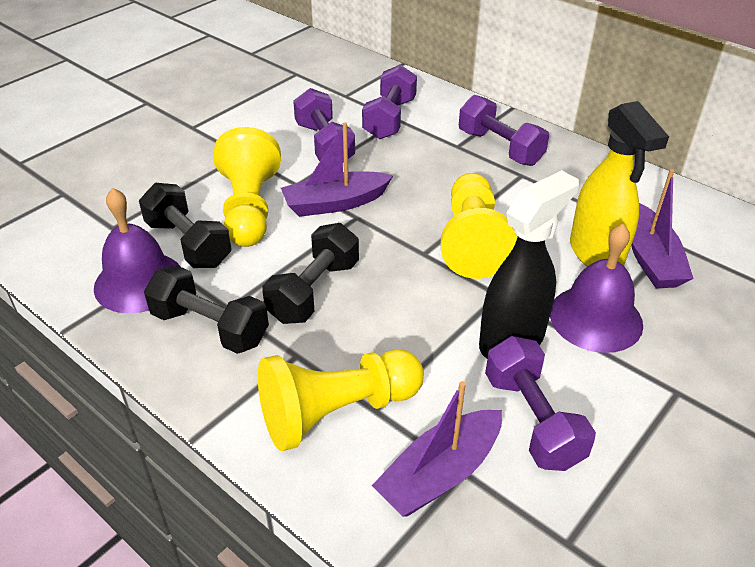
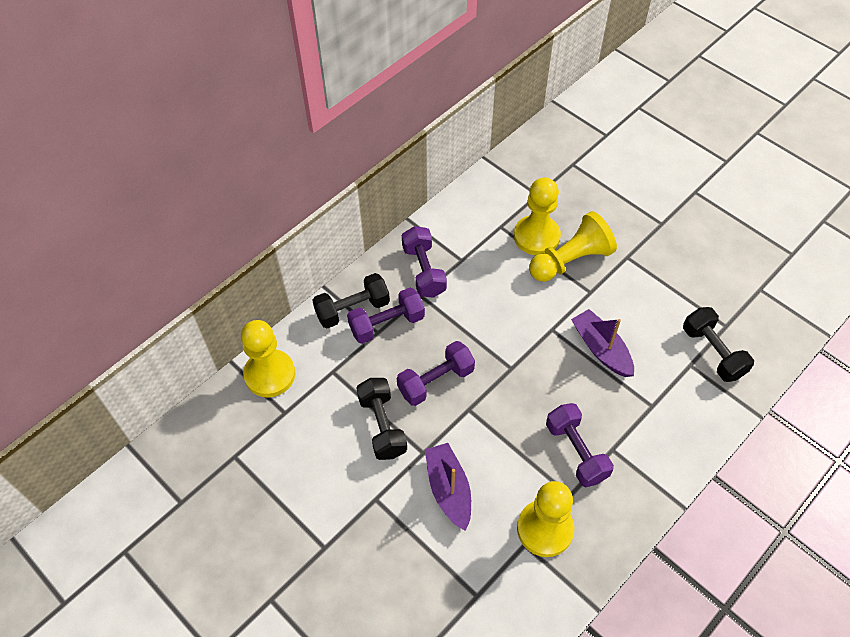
black spray bottle: [479,170,579,358] = 1 -> none = 0
purple bell: [94,188,181,313] [550,224,643,353] = 2 -> none = 0
purple boat: [281,122,393,217] [372,381,502,516] [631,169,694,288] = 3 -> [425,443,471,531] [571,309,634,377] = 2
yellow pawn: [213,127,281,247] [258,349,424,451] [440,173,517,279] = 3 -> [241,320,295,398] [514,177,561,255] [517,481,574,557] [529,211,617,282] = 4
yellow spray bottle: [570,101,669,267] = 1 -> none = 0

